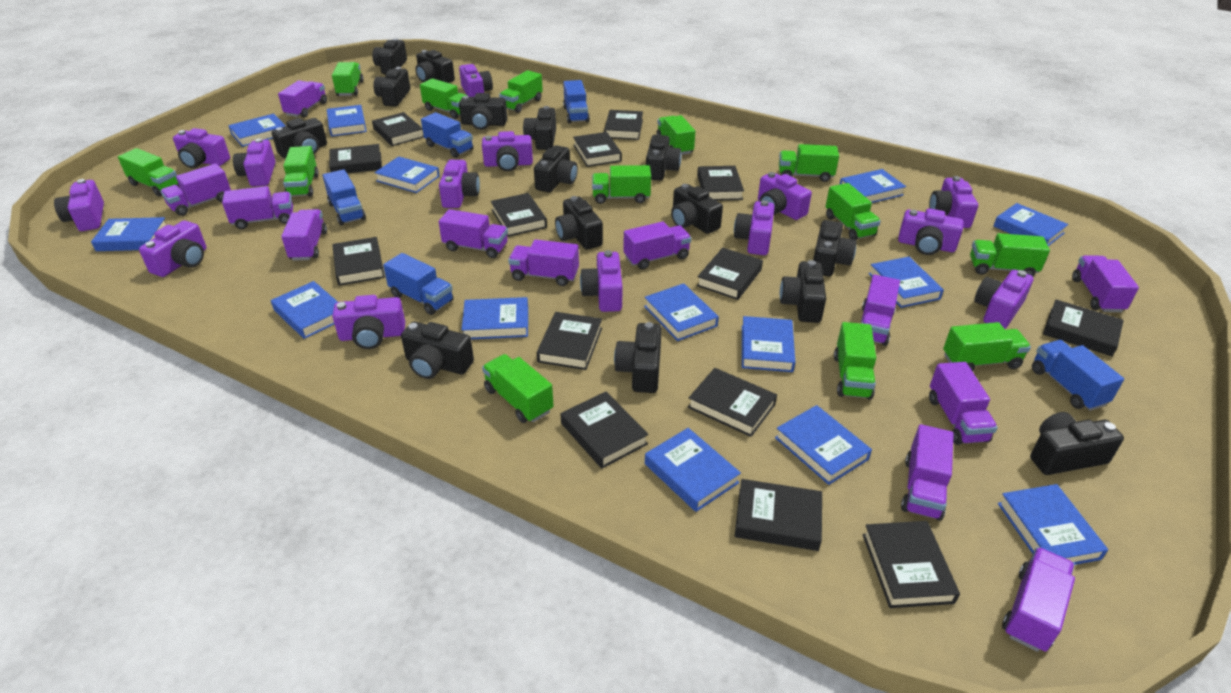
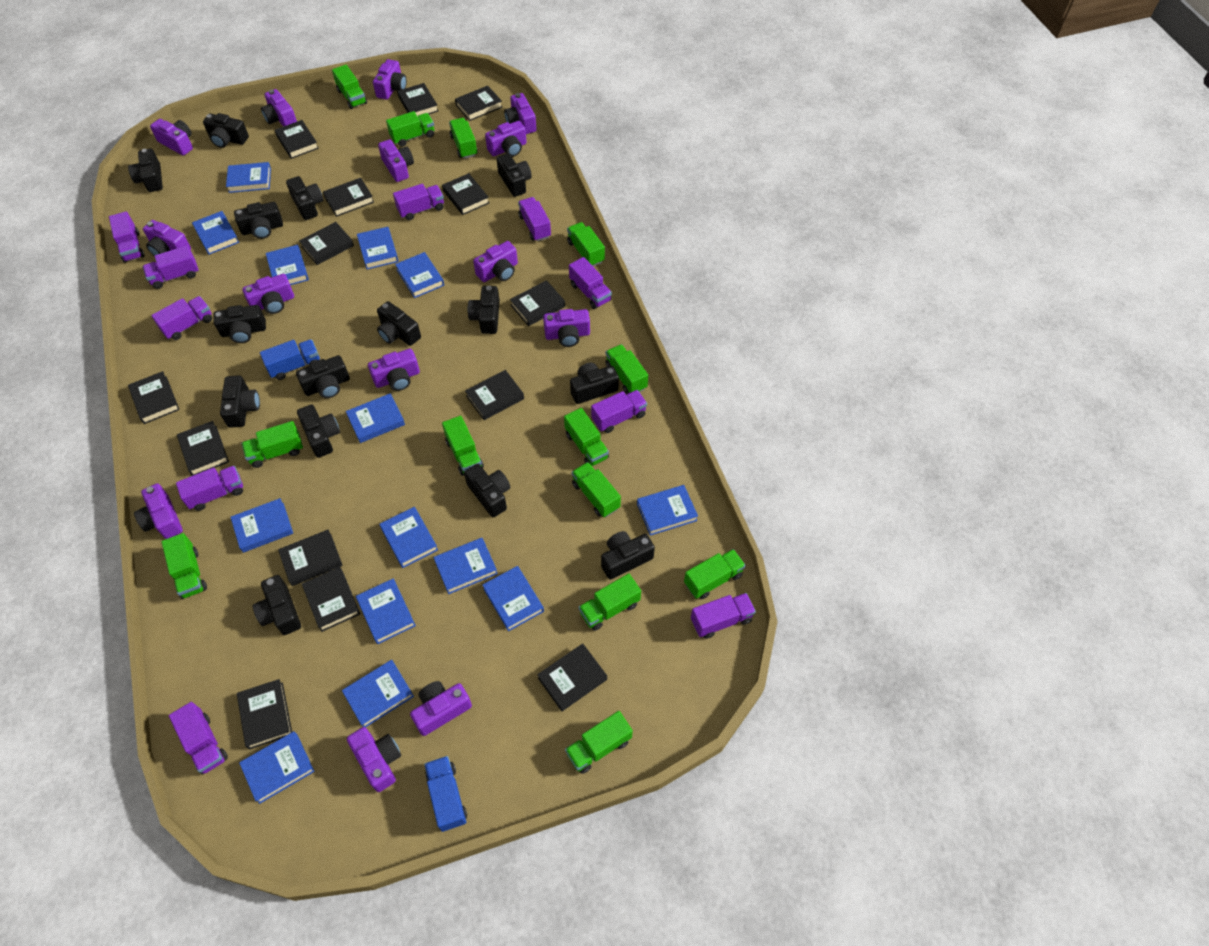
blue truck: [323,169,366,226] [383,253,454,315] [421,112,473,158] [563,80,590,124] [1032,340,1124,411] = 5 -> [260,339,320,380] [424,756,467,832] = 2
purple truck: [160,164,231,216] [222,186,293,229] [278,80,327,118] [281,209,327,261] [439,209,508,258] [508,239,579,286] [623,221,691,269] [861,274,900,346] [901,424,954,521] [929,362,998,445] [1002,547,1075,652] [1072,255,1139,312] = 12 -> [109,211,145,263] [142,245,199,289] [151,296,212,340] [169,702,228,774] [176,466,243,511] [393,184,444,220] [518,197,551,241] [569,257,612,309] [591,390,647,433] [691,593,756,639] = 10

